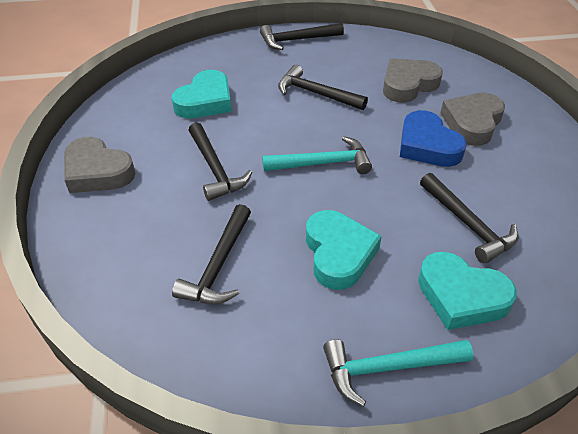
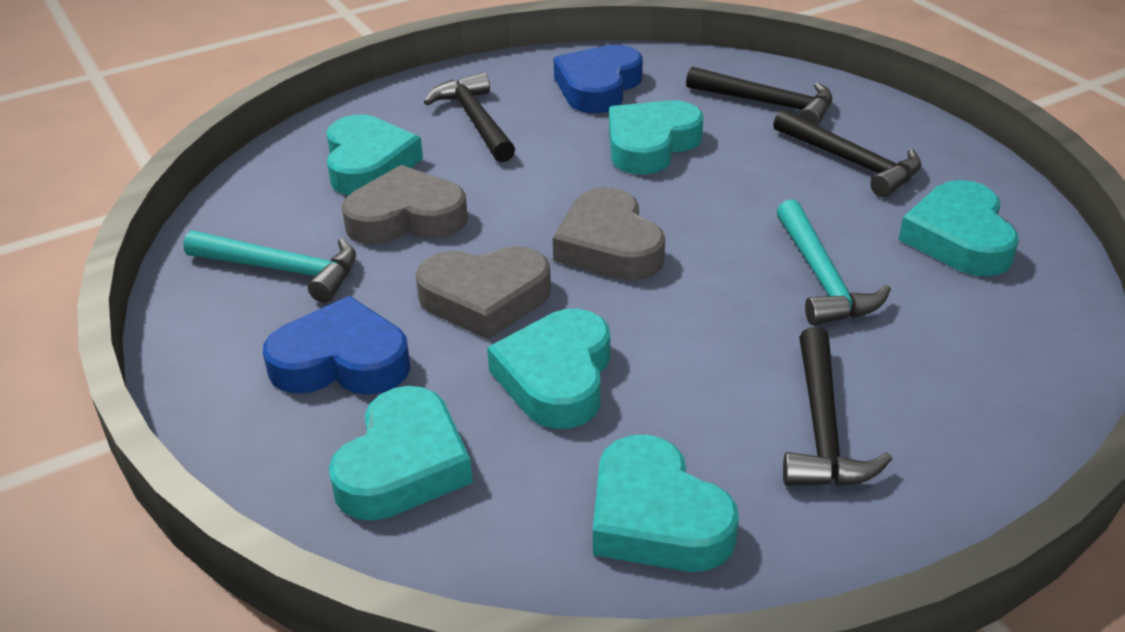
black hammer: [172,204,251,304] [188,123,252,201] [260,23,344,50] [278,65,368,110] [420,173,519,264] = 5 -> [424,72,515,162] [686,67,833,126] [773,109,921,197] [783,327,892,486] = 4
blue heart: [400,110,467,167] = 1 -> [263,296,410,395] [554,45,643,113] = 2
turquoise heart: [172,70,231,118] [306,210,382,290] [418,252,517,330] = 3 -> [326,115,423,195] [329,386,473,521] [487,309,610,429] [593,435,739,572] [609,100,703,175] [899,180,1019,277] = 6

